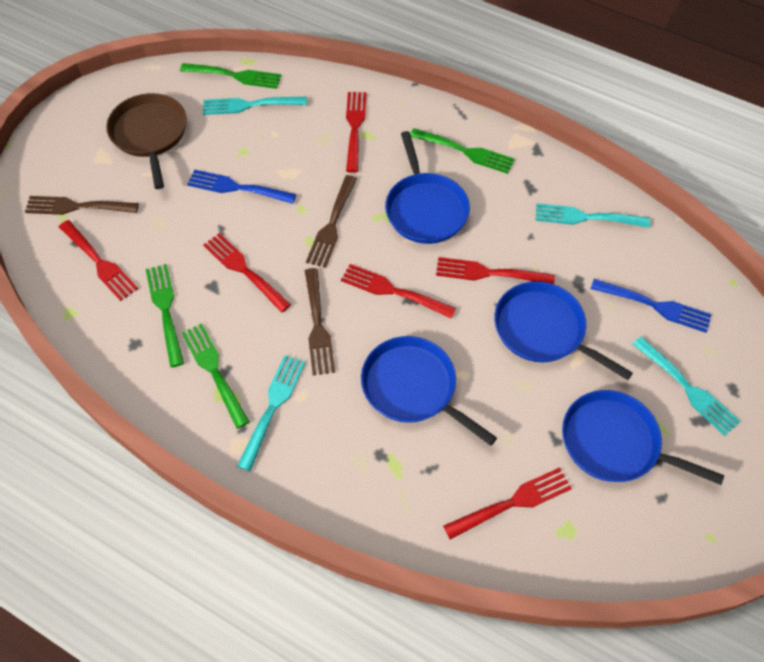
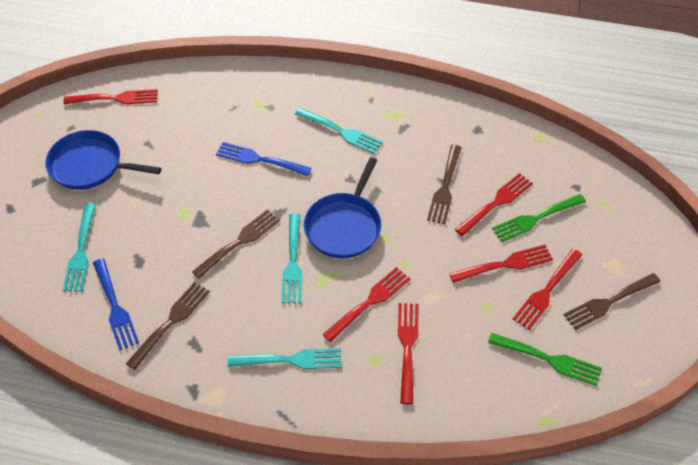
blue pan: [361,336,497,446] [385,131,470,244] [494,281,633,380] [562,390,724,485] = 4 -> [46,130,161,190] [304,157,381,259] = 2
brown fork: [25,196,139,215] [305,268,335,375] [306,175,357,268] = 3 -> [126,282,210,370] [192,209,280,279] [427,145,462,224] [564,273,661,330] = 4
brown pan: [106,93,187,189] = 1 -> none = 0
green fork: [146,264,184,367] [180,63,281,89] [182,323,250,428] [410,128,515,174] = 4 -> [488,333,602,386] [492,194,586,242] = 2

